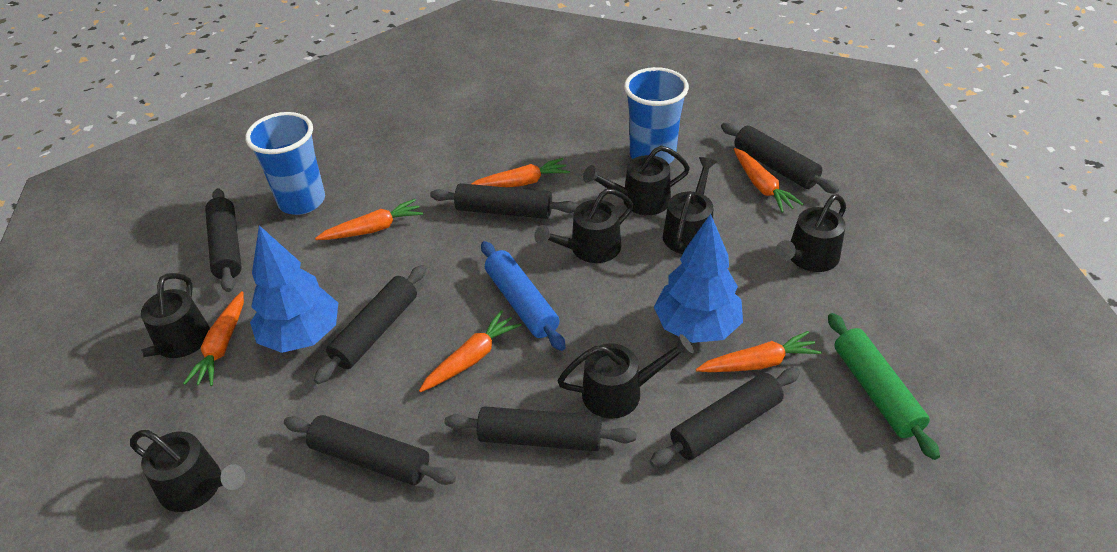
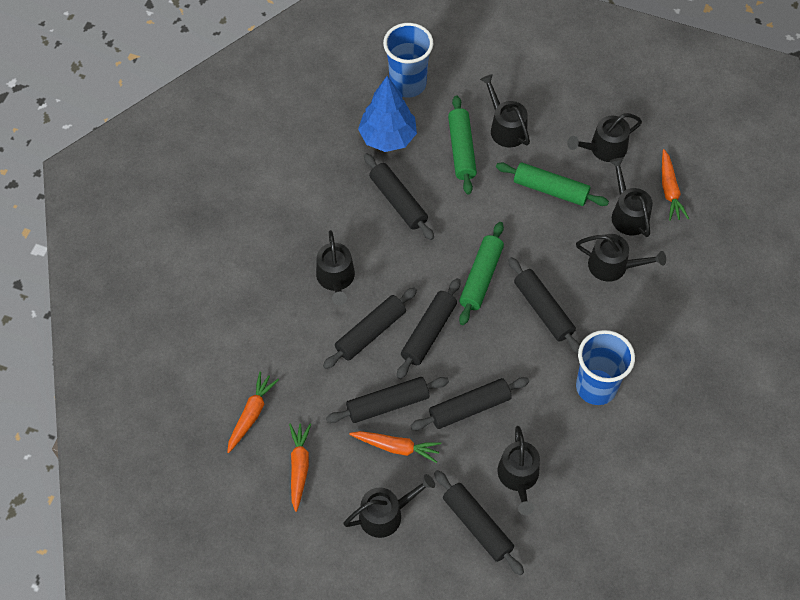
blue rolling pin: [481,241,566,351] = 1 -> none = 0
blue tree: [250,225,338,353] [654,214,743,343] = 2 -> [358,76,417,152] = 1
green rolling pin: [828,313,940,460] = 1 -> [448,95,477,195] [459,222,504,325] [496,163,609,206] = 3
orange carrot: [183,291,244,386] [315,199,423,240] [419,310,521,392] [471,158,570,187] [696,331,822,372] [734,148,803,213] = 6 -> [227,372,279,453] [289,423,311,512] [349,431,441,463] [662,149,689,221] = 4

